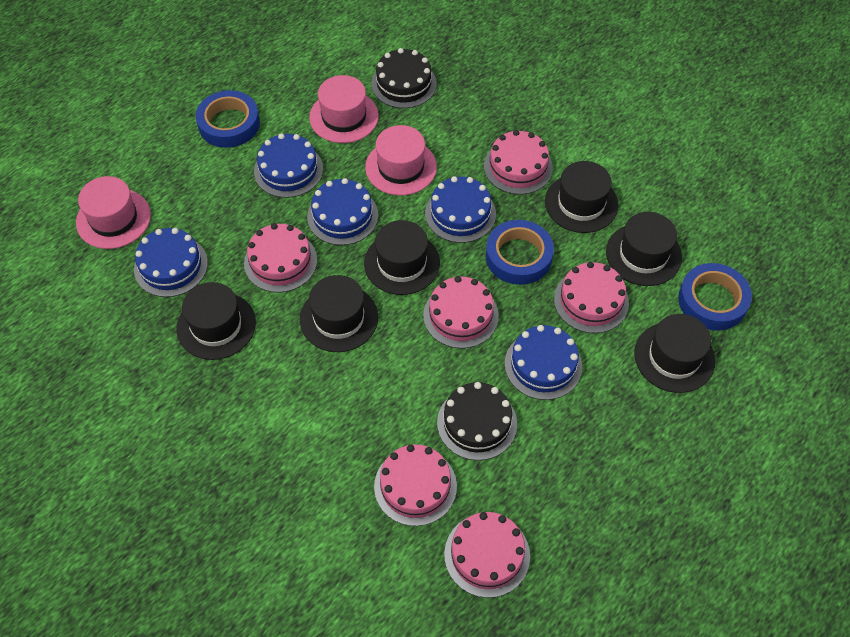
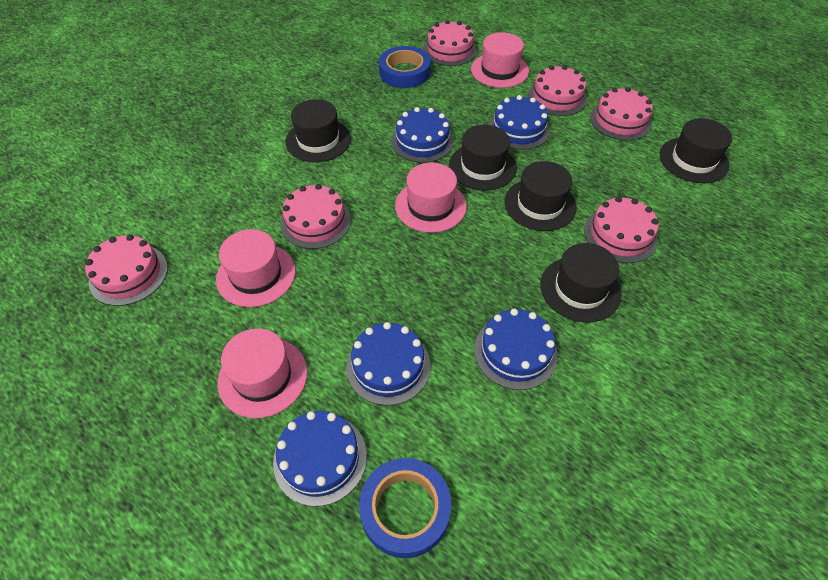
black cake: [371,48,437,108] [437,382,517,460] = 2 -> none = 0
black hat: [177,282,256,360] [300,275,378,352] [364,220,440,295] [545,161,618,233] [606,212,682,286] [634,314,715,393] = 6 -> [286,99,351,162] [449,125,517,190] [505,161,577,231] [540,243,622,323] [660,118,732,183] = 5
blue tape: [196,90,260,148] [486,220,554,285] [678,263,752,331] = 3 -> [359,458,451,558] [379,46,431,88] = 2
pink hat: [76,176,151,249] [309,75,379,143] [365,125,437,196] = 3 -> [216,229,296,307] [218,328,308,418] [395,163,467,233] [471,32,529,88] = 4

